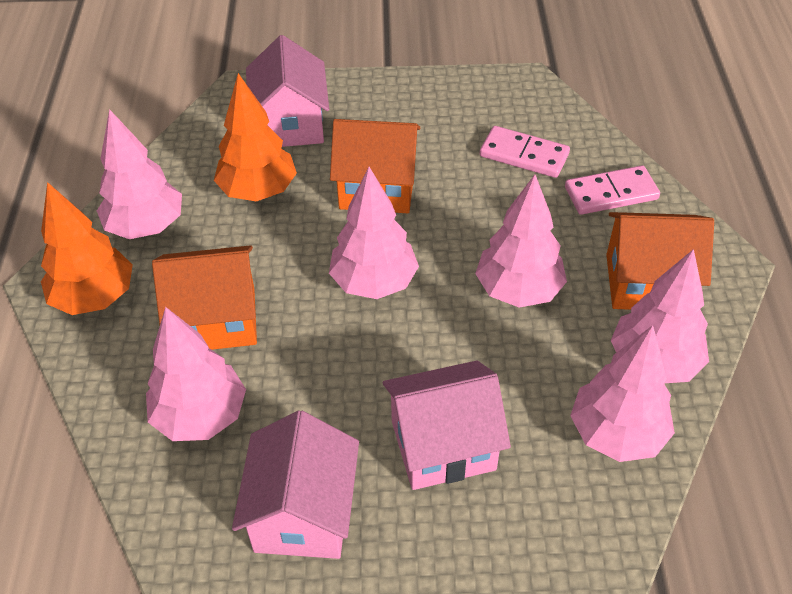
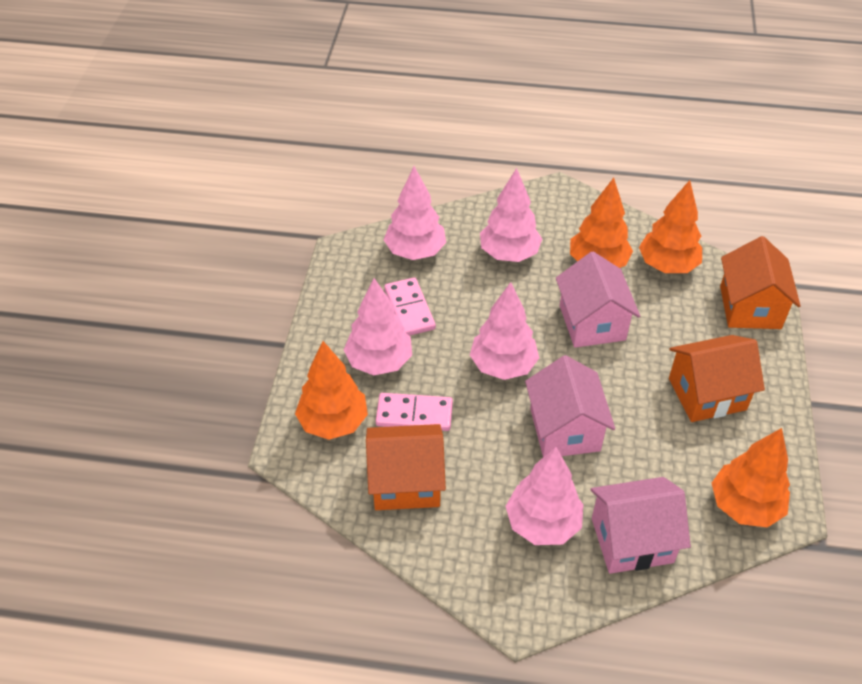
orange tree: [41,182,133,315] [214,73,297,201] = 2 -> [295,341,368,440] [570,178,633,268] [639,180,702,273] [712,428,790,528] = 4
pink tree: [97,109,182,239] [146,307,246,441] [329,167,419,299] [475,174,567,308] [570,325,675,462] [611,249,709,383] = 6 -> [344,278,412,375] [384,166,446,260] [470,282,539,380] [480,168,542,262] [506,447,583,545] = 5

